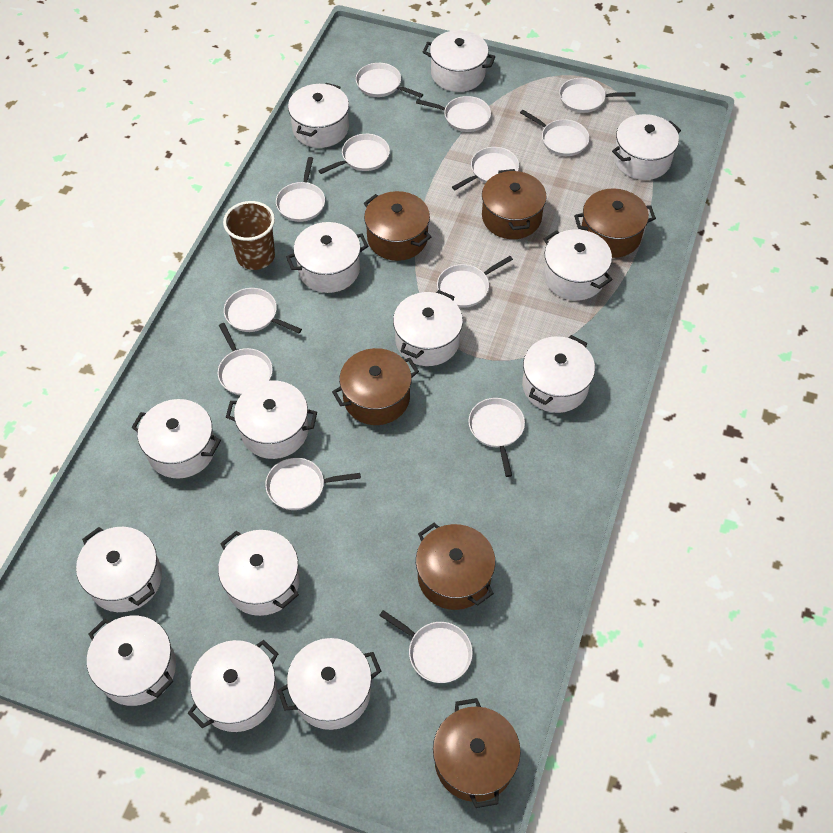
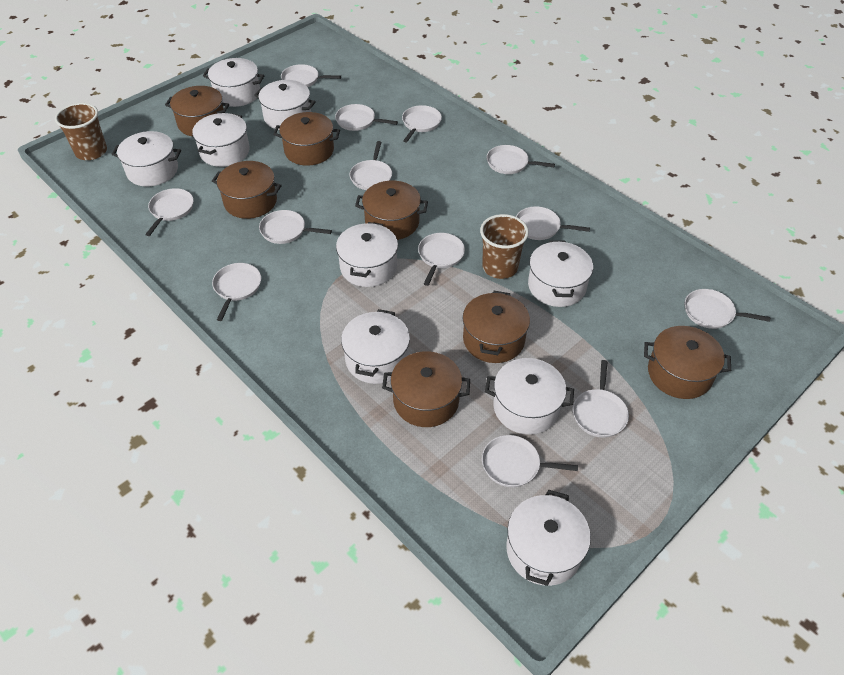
brown cup: [223,201,275,270] = 1 -> [55,103,107,160] [480,214,529,279] = 2
brown pot: [332,348,419,425] [364,191,431,261] [416,523,495,610] [433,698,521,808] [482,169,547,239] [574,189,656,258] = 6 -> [165,86,229,136] [212,161,282,219] [273,112,340,166] [355,181,428,240] [382,351,470,427] [463,291,530,363] [644,326,731,399] = 7
white pot: [76,527,162,612] [87,616,176,706] [131,399,221,479] [187,640,278,732] [218,530,300,616] [226,380,317,459] [277,638,381,730] [286,222,368,293] [288,83,349,148] [393,290,463,366] [423,30,496,92] [522,335,595,413] [543,229,612,300] [612,114,681,180] = 14 -> [112,131,181,186] [192,113,250,167] [203,58,265,107] [254,80,316,130] [336,222,398,287] [341,309,410,384] [485,358,574,435] [506,490,591,586] [528,240,593,307] = 9

